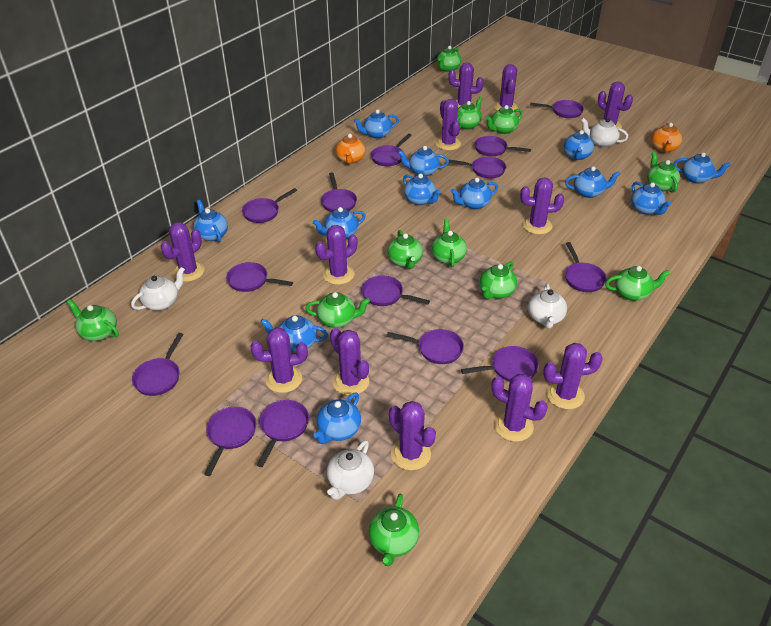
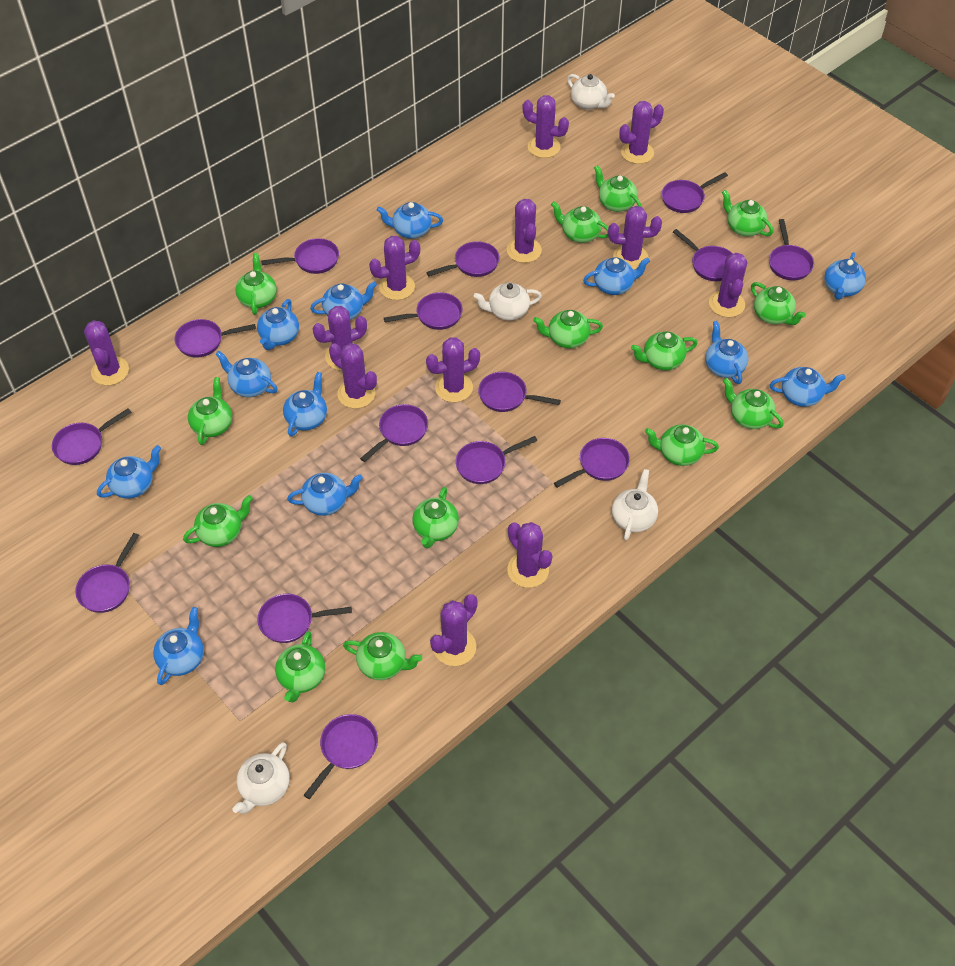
green teapot: [67,299,119,341] [305,292,370,328] [369,494,419,566] [388,230,423,269] [432,219,467,268] [436,46,461,72] [457,97,482,130] [480,261,517,299] [486,105,523,134] [605,266,670,301] [647,152,680,193] = 11 -> [183,495,253,547] [188,377,232,445] [235,253,277,315] [275,631,325,702] [343,632,422,680] [412,487,459,548] [533,310,603,348] [551,201,608,243] [594,165,641,212] [631,331,697,370] [645,424,719,466] [722,190,773,236] [723,378,784,429] [751,282,806,325] = 14
orange teapot: [336,133,365,164] [651,123,682,153] = 2 -> none = 0
purple pan: [132,333,184,396] [204,407,257,476] [226,262,293,292] [242,188,297,223] [257,400,309,467] [321,172,357,212] [361,276,430,306] [371,134,412,166] [387,329,464,364] [448,157,506,179] [461,346,539,382] [475,136,531,156] [530,100,584,118] [565,242,607,292] = 14 -> [52,408,131,465] [75,533,139,613] [175,319,256,358] [257,594,352,643] [261,238,339,274] [304,714,378,799] [360,404,428,462] [384,292,463,330] [426,241,500,277] [455,436,537,484] [478,372,561,412] [554,438,630,488] [661,172,728,213] [673,229,733,281] [769,219,814,281] = 15

